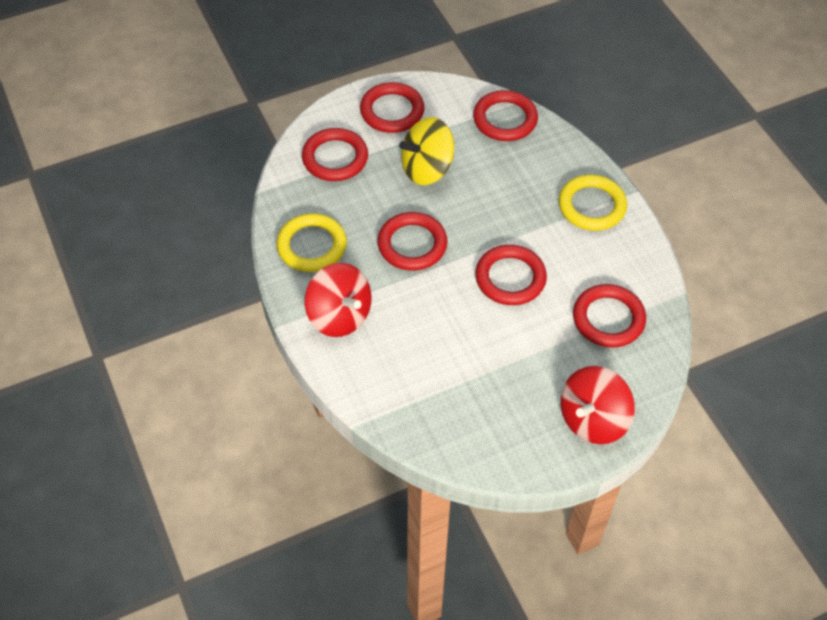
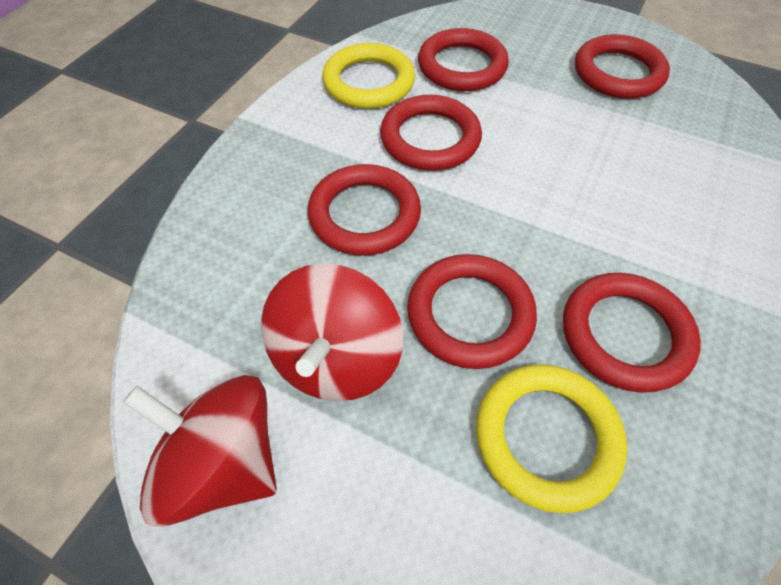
yellow spinning top: [399,117,454,185] = 1 -> none = 0

